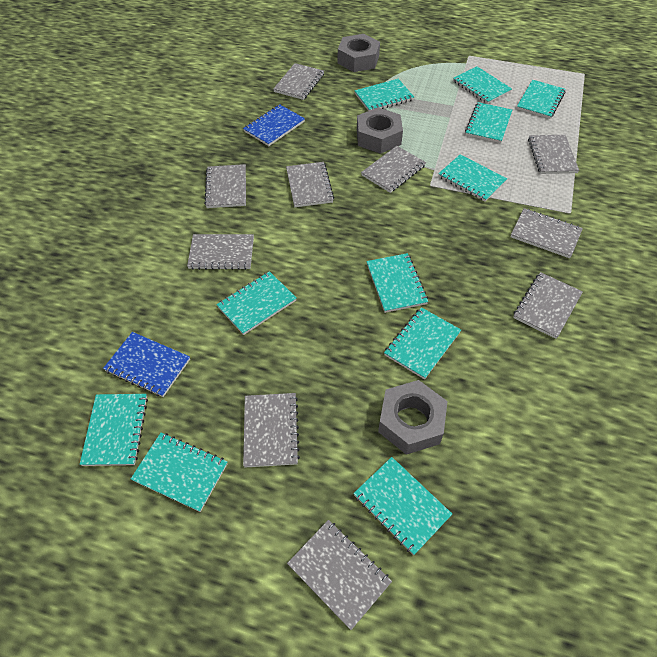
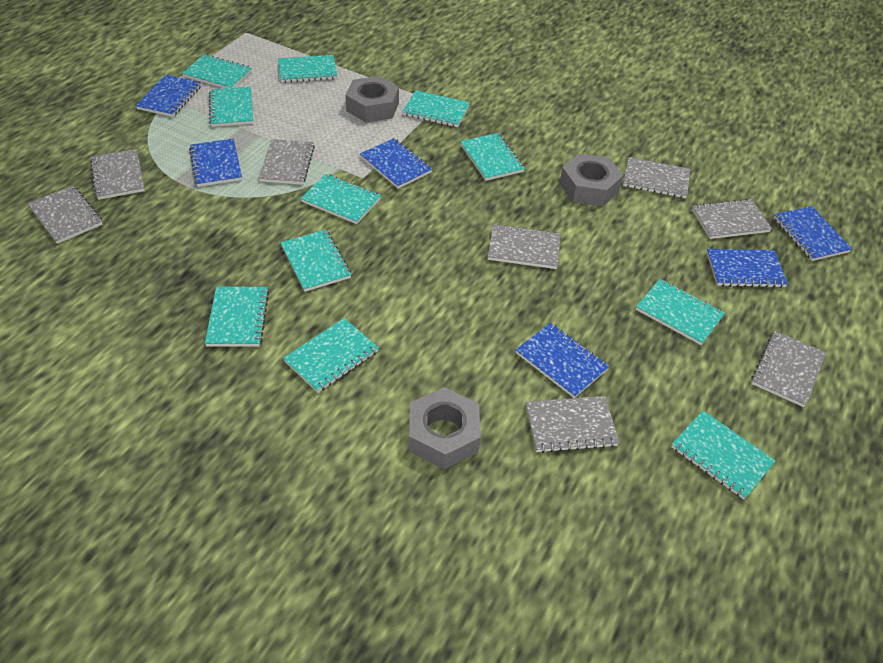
blue notebook: [103,332,190,397] [243,104,305,146] = 2 -> [136,75,201,117] [189,139,242,187] [360,138,432,189] [516,323,609,398] [706,249,788,288] [774,206,852,261] = 6
grey notebook: [187,234,254,270] [204,164,246,208] [243,393,300,467] [273,63,324,100] [286,162,334,207] [287,520,392,630] [361,146,426,193] [511,208,583,258] [513,272,583,339] [528,135,579,174] = 10 -> [28,186,103,244] [90,149,145,200] [259,139,315,185] [488,224,560,269] [526,396,619,453] [623,157,690,198] [692,199,772,239] [752,331,826,407] = 8

